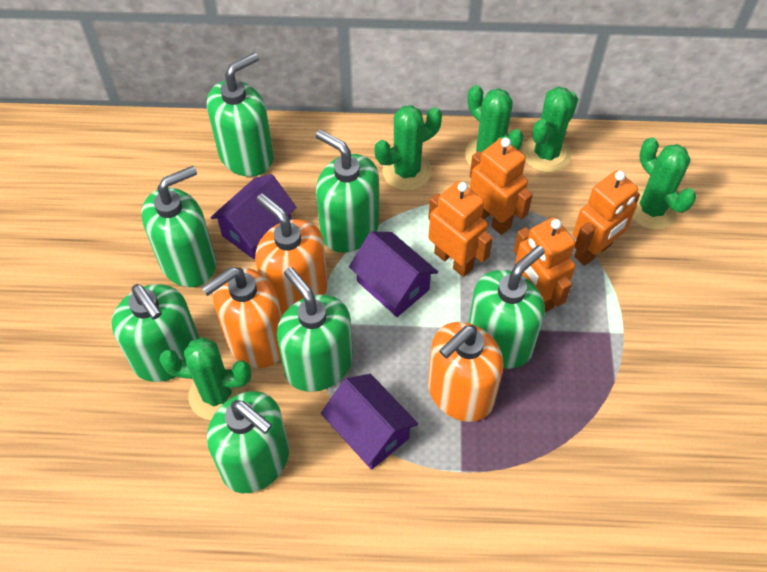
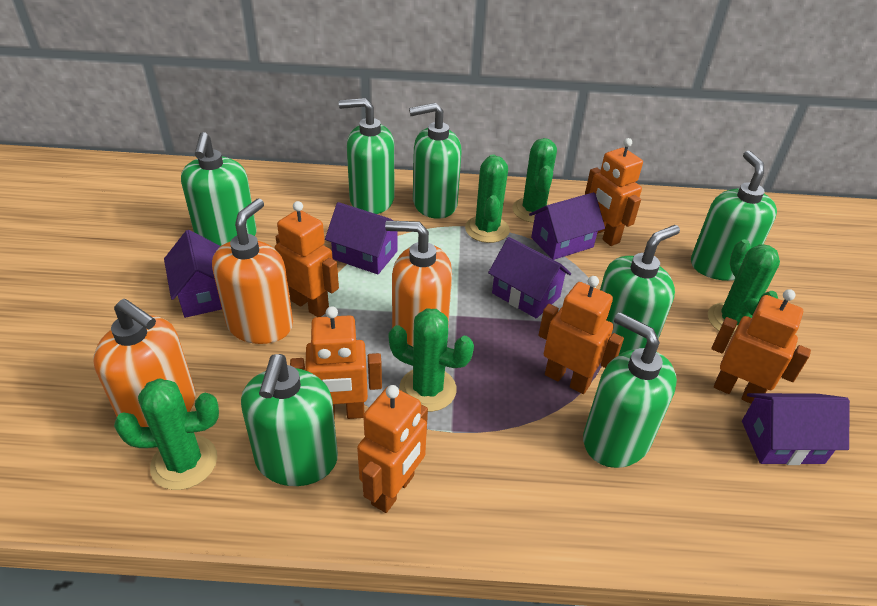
orange robot: [428,181,493,277] [470,138,533,235] [513,217,576,312] [573,171,640,266] = 4 -> [275,201,339,317] [290,306,382,419] [357,385,428,513] [538,276,624,394] [585,138,643,246] [712,289,811,404] = 6
purple house: [210,174,297,259] [321,374,418,470] [349,232,438,317] = 3 -> [164,230,222,318] [325,202,397,274] [488,237,571,319] [529,192,605,260] [742,393,850,465] = 5

